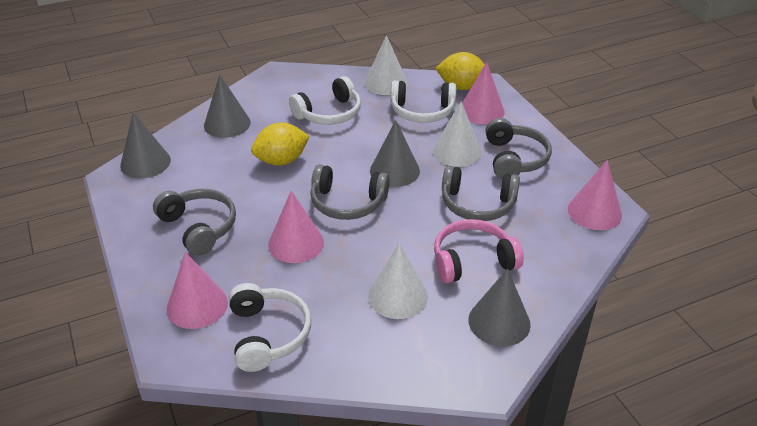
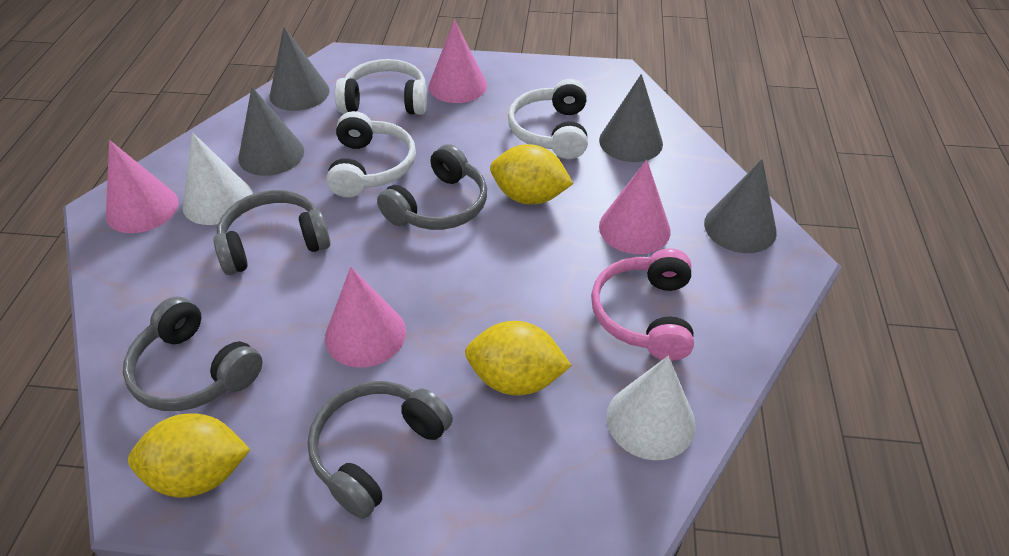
white cone: [364,35,408,95] [368,243,428,319] [433,101,481,167] = 3 -> [182,132,253,225] [607,356,696,460] = 2
yellow lemon: [251,123,309,166] [435,52,485,90] = 2 -> [128,414,250,498] [465,321,572,395] [490,144,573,204] = 3

